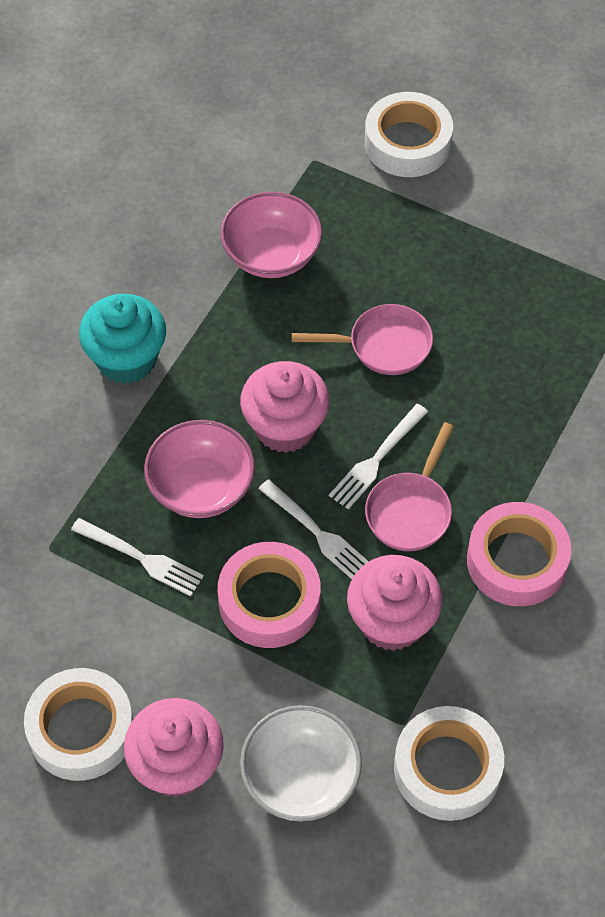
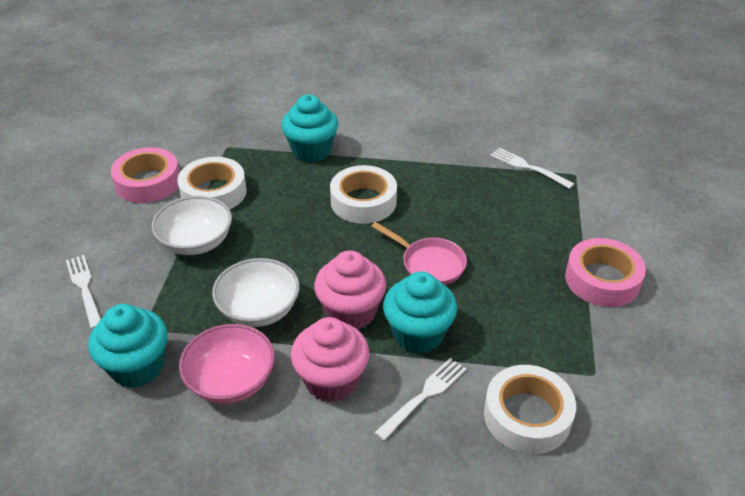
pink bowl: [144,420,255,518] [220,192,322,278] = 2 -> [179,324,275,404] = 1
pink cupcake: [124,698,224,797] [240,361,330,453] [347,555,442,651] = 3 -> [291,317,369,402] [314,250,386,329] = 2
pink pan: [292,304,433,375] [365,422,454,551] = 2 -> [371,222,467,285] = 1
turquoise cupcake: [79,294,166,384] = 1 -> [88,304,168,388] [281,95,338,162] [383,271,457,353] = 3
white bowl: [240,705,362,822] = 1 -> [152,196,232,255] [212,258,300,327] = 2

